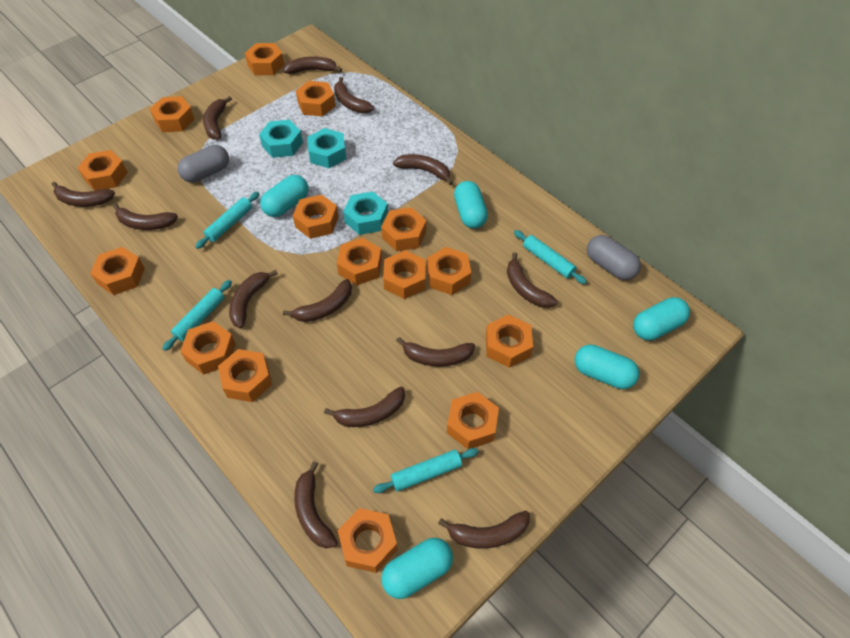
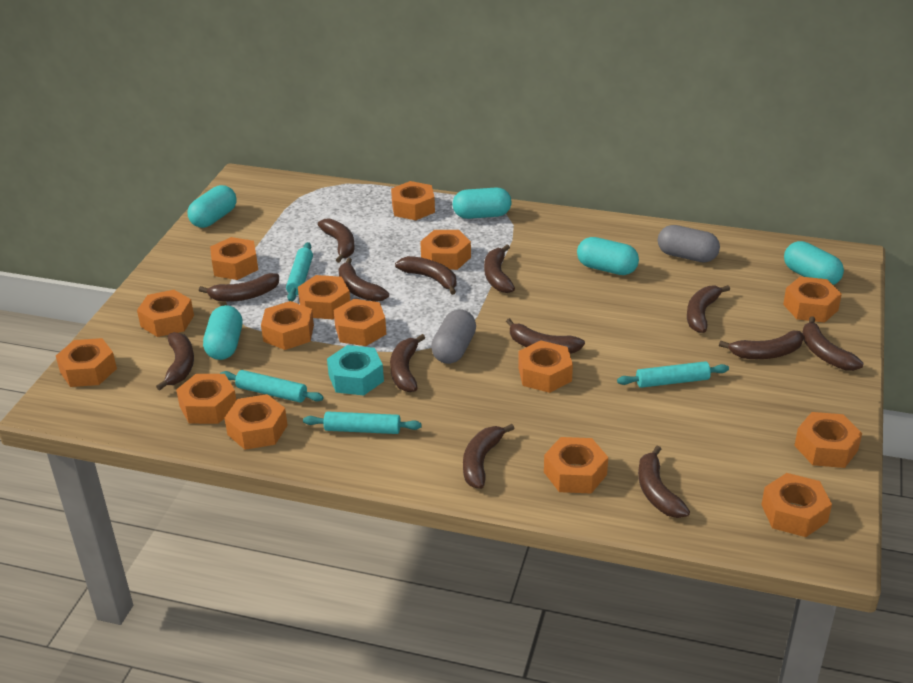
turquoise nut: [259,120,303,158] [307,128,346,168] [343,191,388,235] = 3 -> [327,345,384,396] = 1

